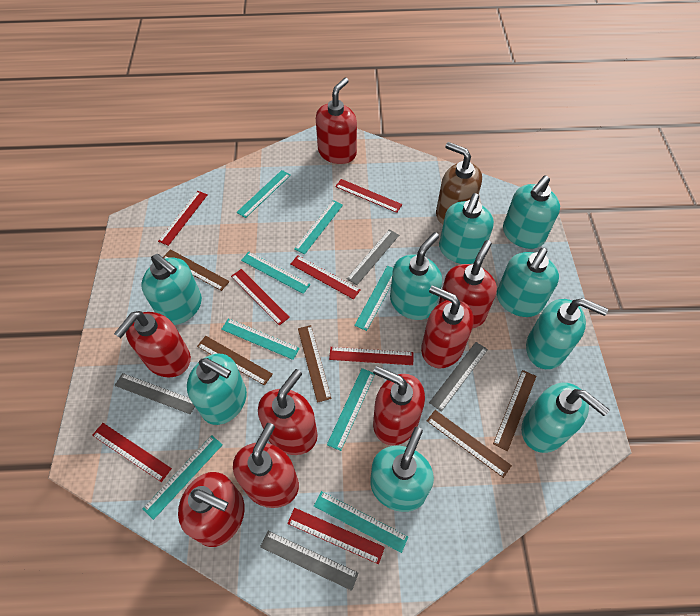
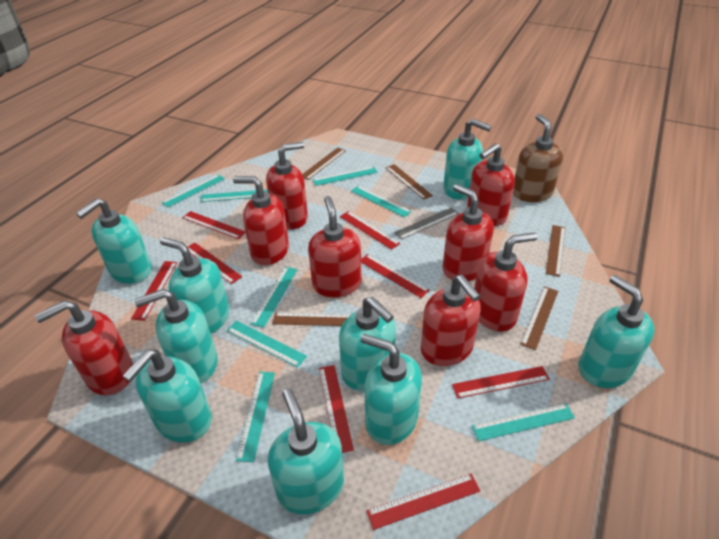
grey ruler: [115,373,195,414] [260,531,359,591] [347,229,399,285] [429,342,488,412] = 4 -> [394,207,459,240] = 1
red ruler: [92,423,172,482] [158,191,208,246] [231,269,290,325] [287,508,385,564] [290,255,361,299] [329,347,414,365] [335,179,402,213] = 7 -> [131,261,177,321] [182,211,246,239] [188,243,242,284] [319,365,354,453] [340,211,400,250] [361,254,430,298] [366,474,480,530] [452,366,550,398] = 8

